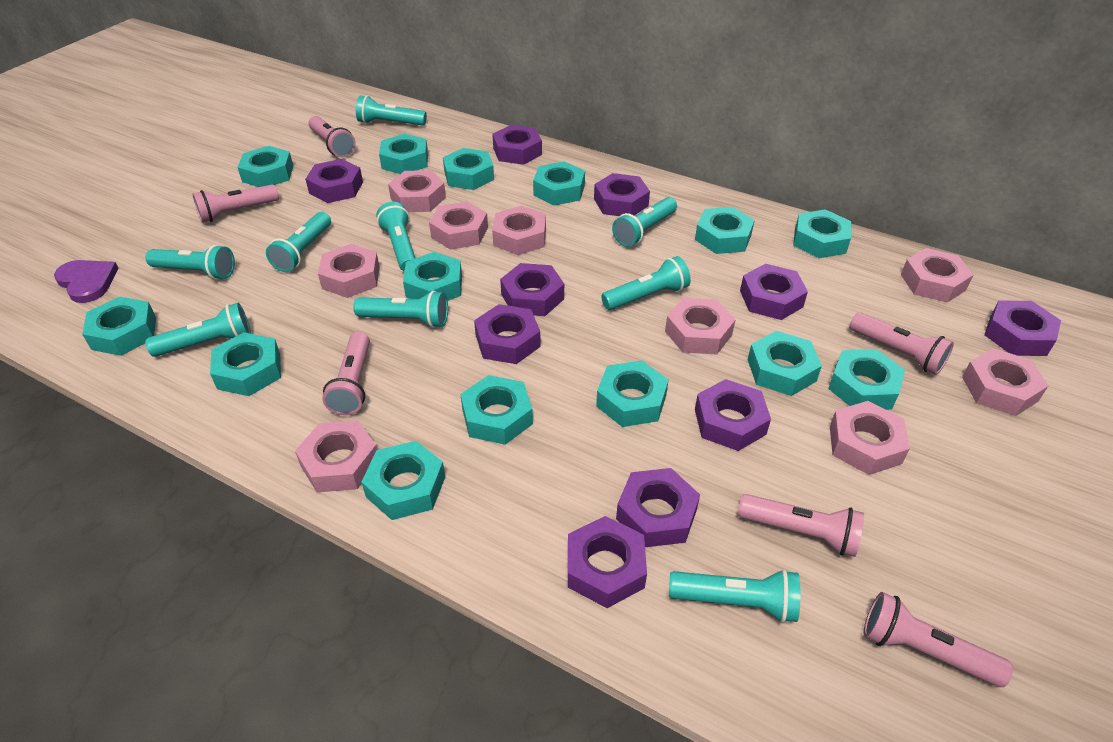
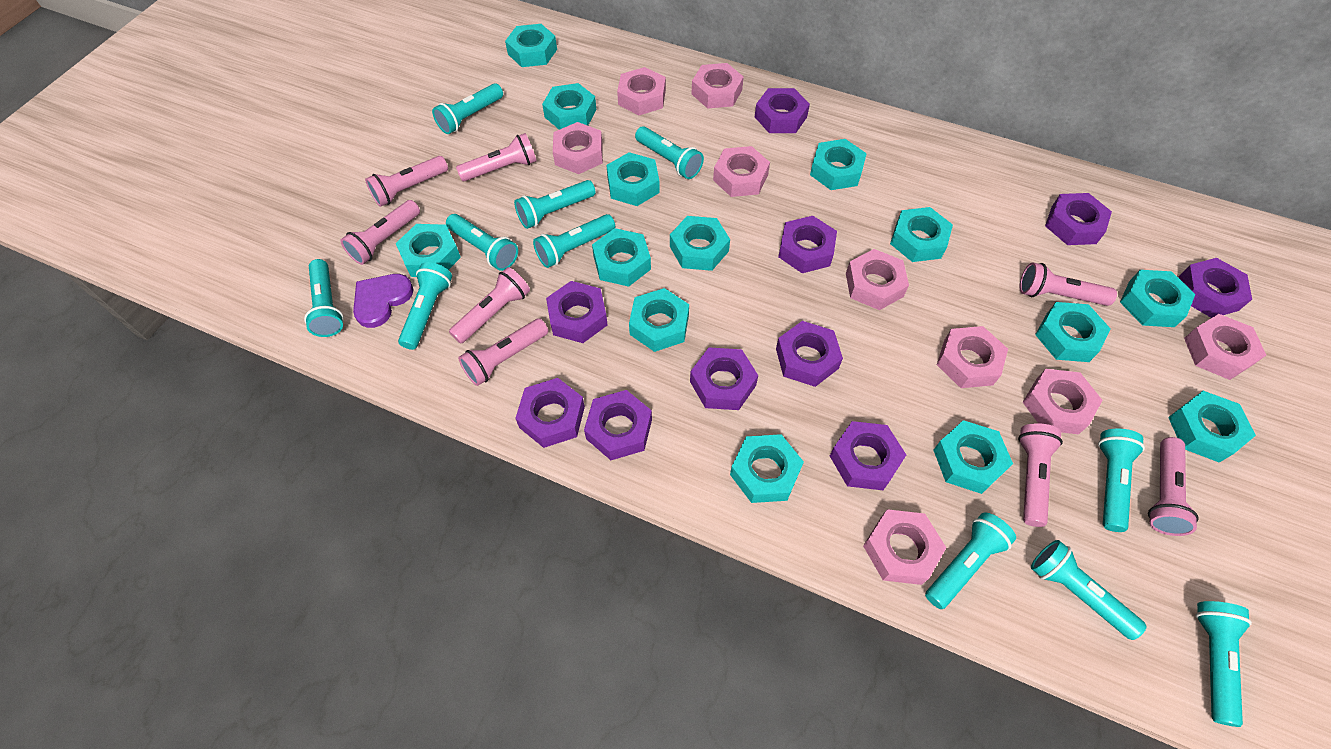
pink flashlight: [193,184,279,223] [308,116,356,157] [322,331,370,416] [738,494,864,557] [850,312,954,375] [864,592,1013,687] = 6 -> [340,200,420,265] [365,156,448,207] [449,267,530,344] [456,133,537,181] [458,319,548,386] [1018,423,1063,527] [1019,262,1117,306] [1148,437,1199,536] = 8
turquoise flashlight: [145,303,251,357] [146,245,235,280] [266,212,331,272] [353,290,448,328] [356,95,427,126] [376,202,415,271] [601,256,691,310] [612,197,677,247] [669,569,801,623] = 9 -> [304,259,344,337] [398,262,452,350] [432,83,503,134] [446,214,518,271] [514,180,596,229] [533,214,615,268] [635,126,704,179] [925,512,1016,609] [1031,540,1147,640] [1098,429,1145,532] [1195,601,1252,727] = 11

